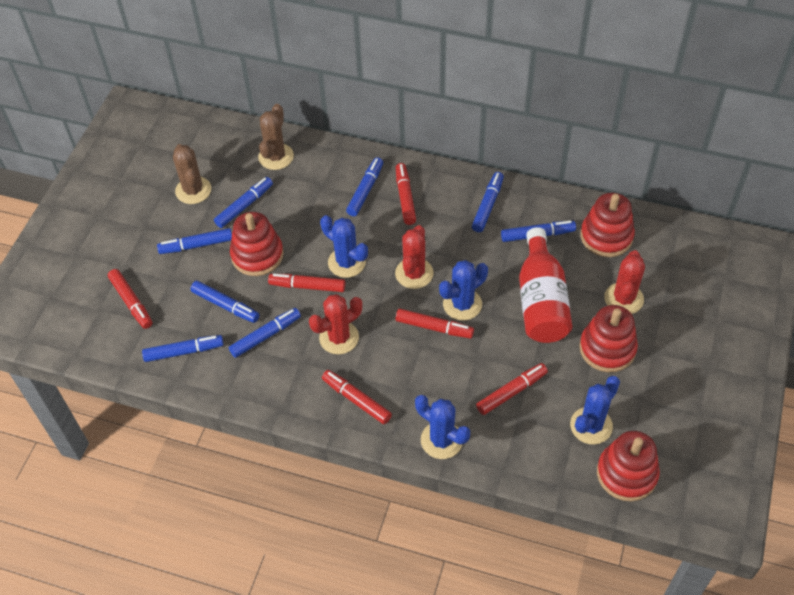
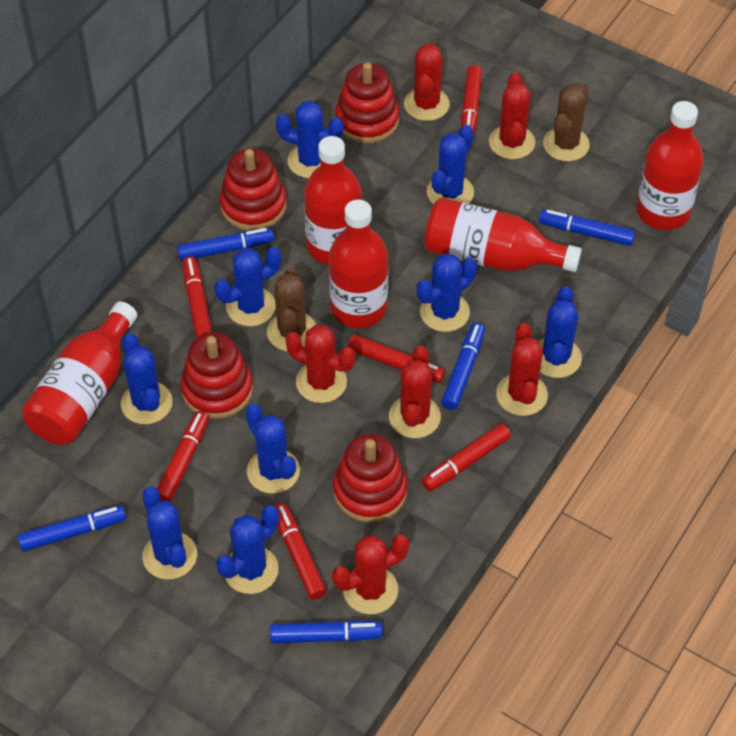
blue cactus: [320,215,368,278] [415,395,470,459] [439,260,488,320] [570,376,620,444] = 4 -> [121,333,173,424] [142,487,197,580] [214,247,281,327] [216,505,279,594] [246,404,300,494] [276,101,344,178] [417,253,477,332] [427,125,474,204] [538,286,582,378] = 9
blue marker: [142,335,224,362] [157,228,232,254] [190,281,259,323] [214,177,273,228] [229,308,301,358] [346,157,383,216] [472,172,504,232] [501,220,576,242] = 8 -> [18,505,126,552] [177,228,274,261] [270,620,383,643] [441,323,485,410] [539,210,635,246] = 5
red bottle: [519,227,572,343] = 1 -> [22,301,137,445] [304,136,362,265] [329,200,388,328] [424,198,582,272] [636,101,704,230] = 5
red cactus: [309,294,362,354] [395,225,434,289] [604,250,645,314] = 3 -> [285,325,355,403] [332,535,409,614] [389,345,441,438] [404,43,450,121] [489,72,535,160] [496,323,548,416] = 6

